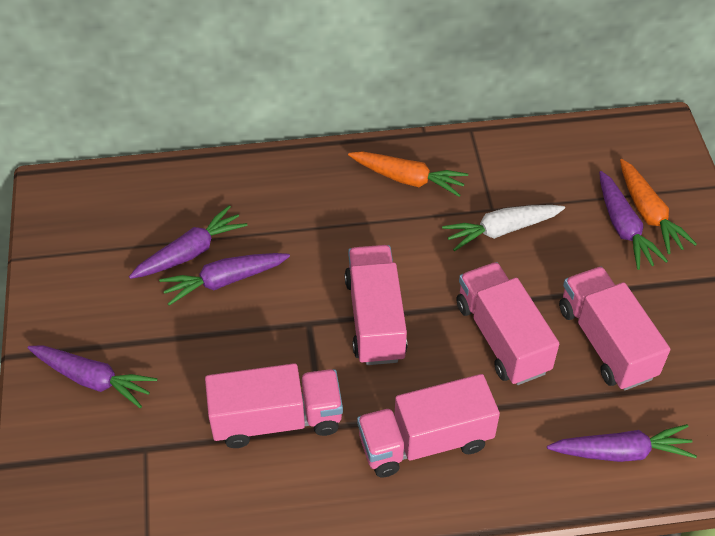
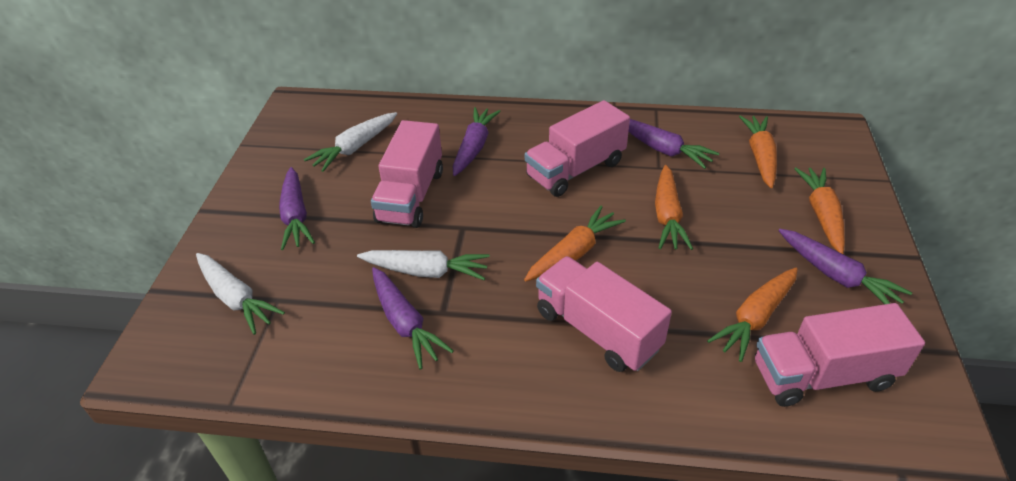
orange carrot: [348,151,468,197] [620,159,697,254] = 2 -> [524,206,626,281] [655,165,693,250] [707,268,798,362] [739,115,777,188] [794,168,845,254] = 5
pink truck: [205,363,343,448] [345,245,407,365] [357,374,500,478] [456,262,559,385] [559,266,670,390] = 5 -> [371,120,443,228] [525,100,630,197] [536,256,672,372] [755,303,925,407] = 4
white carrot: [442,205,565,251] = 1 -> [196,253,285,335] [304,112,397,172] [357,250,490,280] = 3

